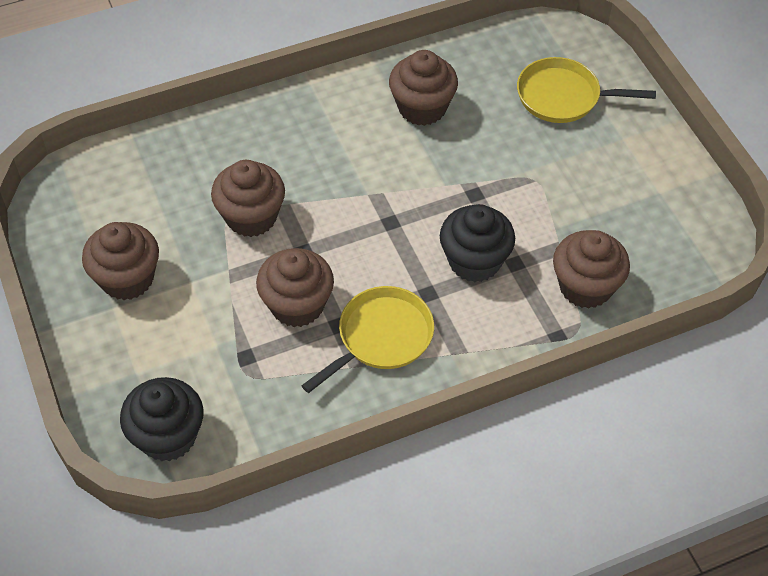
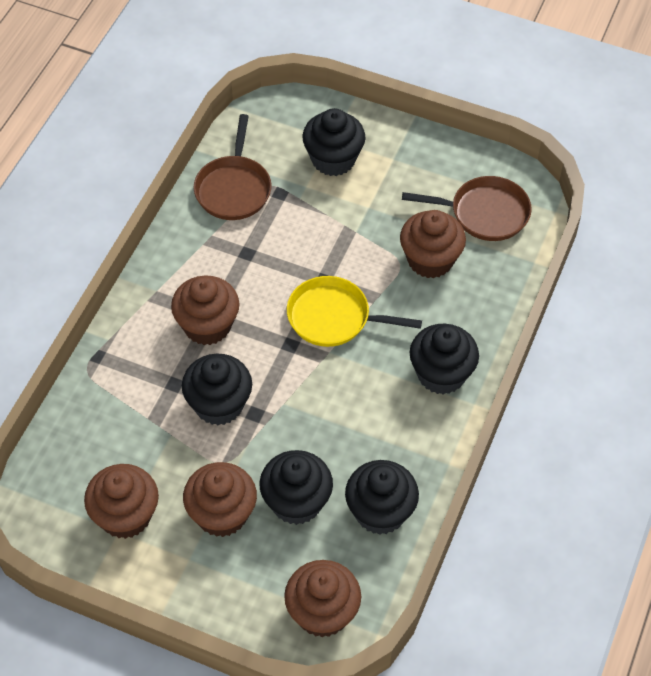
black cupcake: [120,377,203,462] [440,204,515,282] = 2 -> [182,354,252,425] [260,450,333,525] [302,108,366,176] [345,460,419,535] [410,324,479,395] = 5
brown pan: none = 0 -> [194,114,272,220] [402,176,532,241] = 2
yellow pan: [301,286,434,393] [517,57,656,123] = 2 -> [287,276,422,347] = 1

